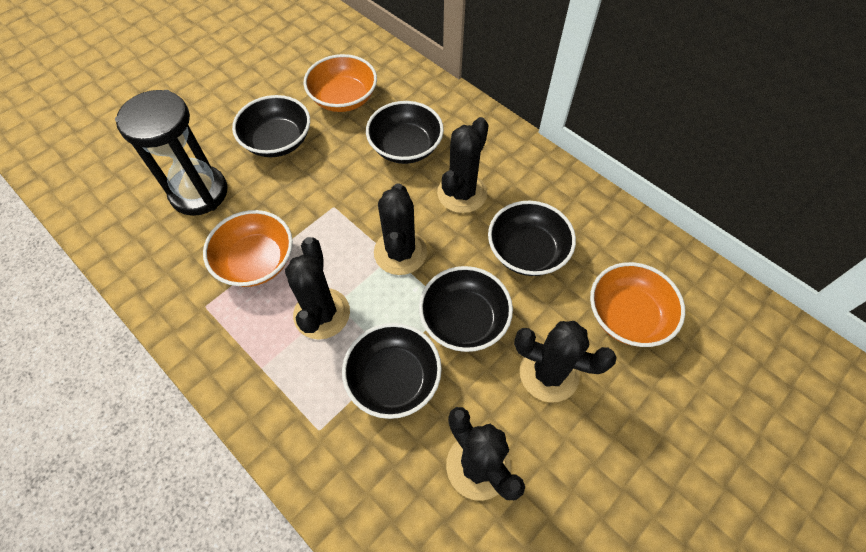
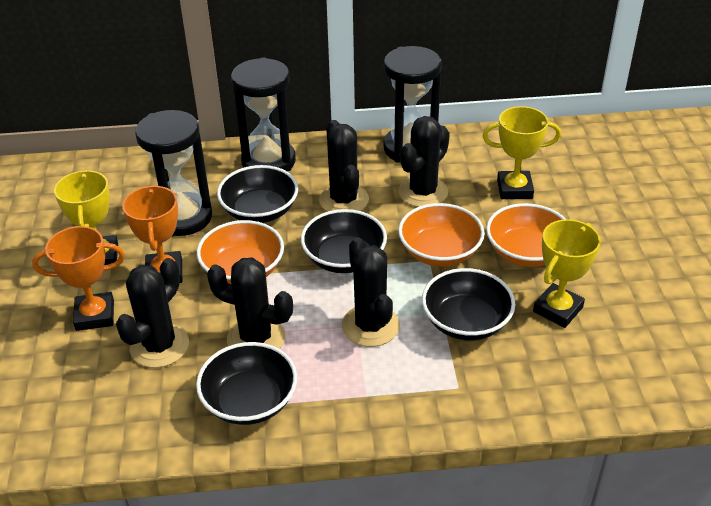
black bowl: [232,95,310,157] [342,323,442,419] [366,101,444,164] [419,266,513,352] [488,201,576,276] = 5 -> [196,342,297,425] [217,165,298,223] [301,209,387,273] [422,268,515,341] = 4
black hourglass: [115,90,228,216] = 1 -> [135,110,212,236] [231,57,296,172] [383,46,442,163] = 3
orange trophy: none = 0 -> [32,226,125,331] [122,185,182,283] = 2
yellow trophy: none = 0 -> [54,170,118,265] [483,106,561,199] [533,219,601,328] = 3

